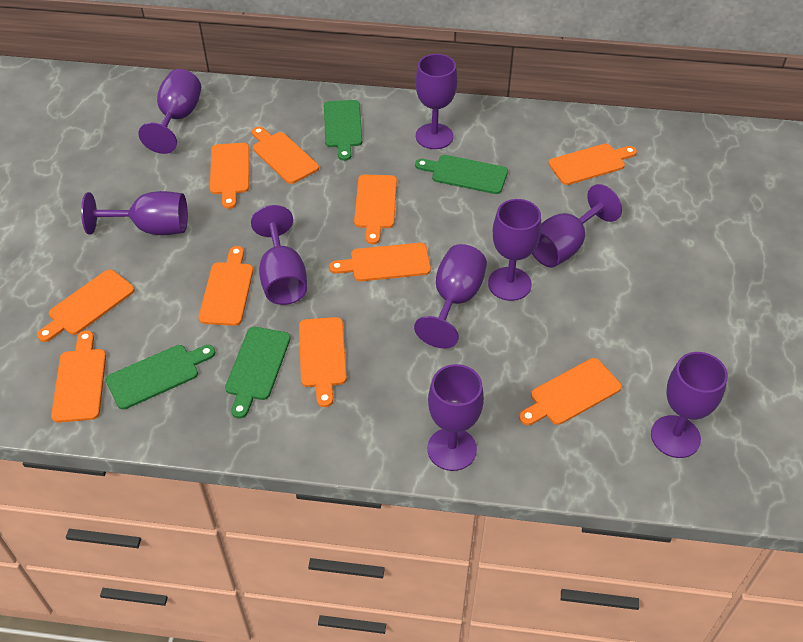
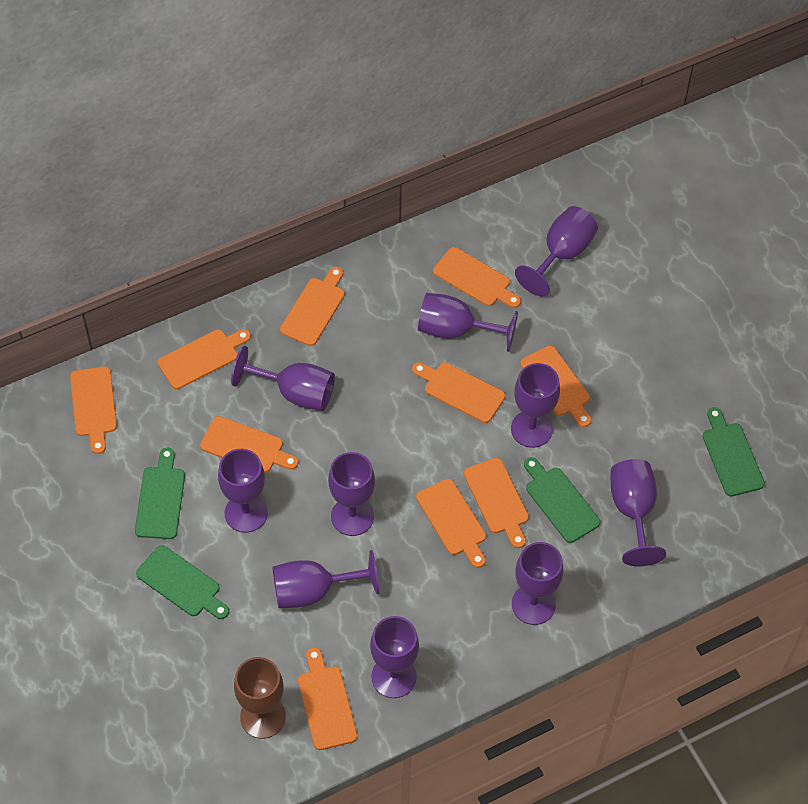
brown goblet: none = 0 -> [234,657,286,739] = 1
purple goblet: [81,191,188,235] [138,69,201,154] [251,205,307,305] [414,244,487,348] [415,54,457,149] [427,364,484,471] [488,199,541,301] [532,184,622,267] [651,352,728,458] = 9 -> [218,449,268,533] [231,346,335,411] [273,550,379,608] [328,452,375,536] [370,616,419,698] [418,293,518,352] [511,363,560,448] [512,542,563,625] [515,206,598,297] [610,459,666,566] = 10

